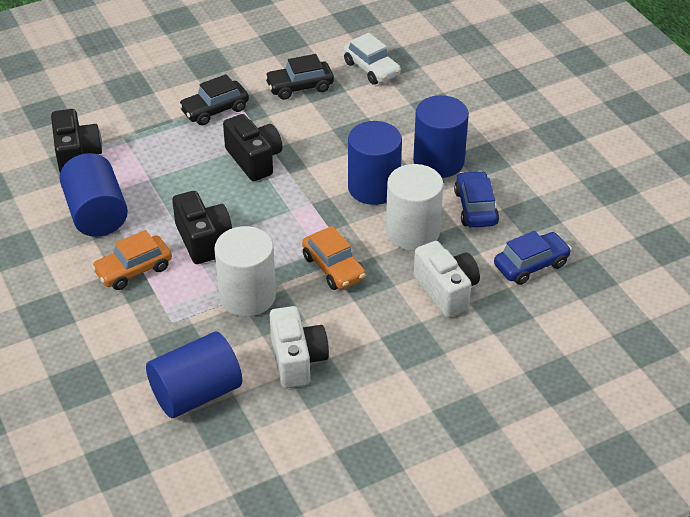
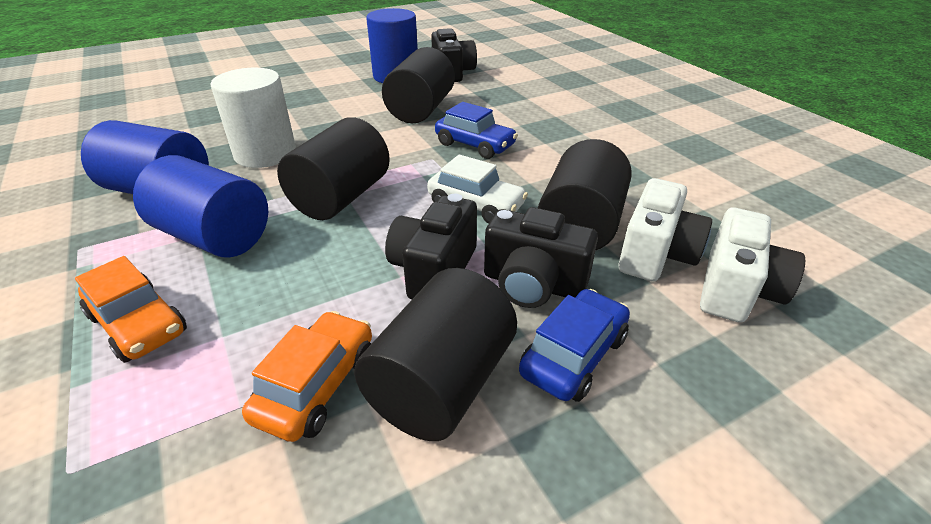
black car: [179,74,249,126] [265,54,334,100] = 2 -> none = 0
black cylinder: none = 0 -> [277,117,390,220] [354,268,517,441] [382,47,455,123] [538,139,632,251] = 4
blue cylinder: [60,153,128,237] [146,332,242,418] [348,121,402,205] [413,95,469,178] = 4 -> [81,120,209,194] [133,155,268,258] [366,8,418,83] = 3
white cylinder: [214,226,276,316] [386,164,443,251] = 2 -> [211,68,296,168] = 1

